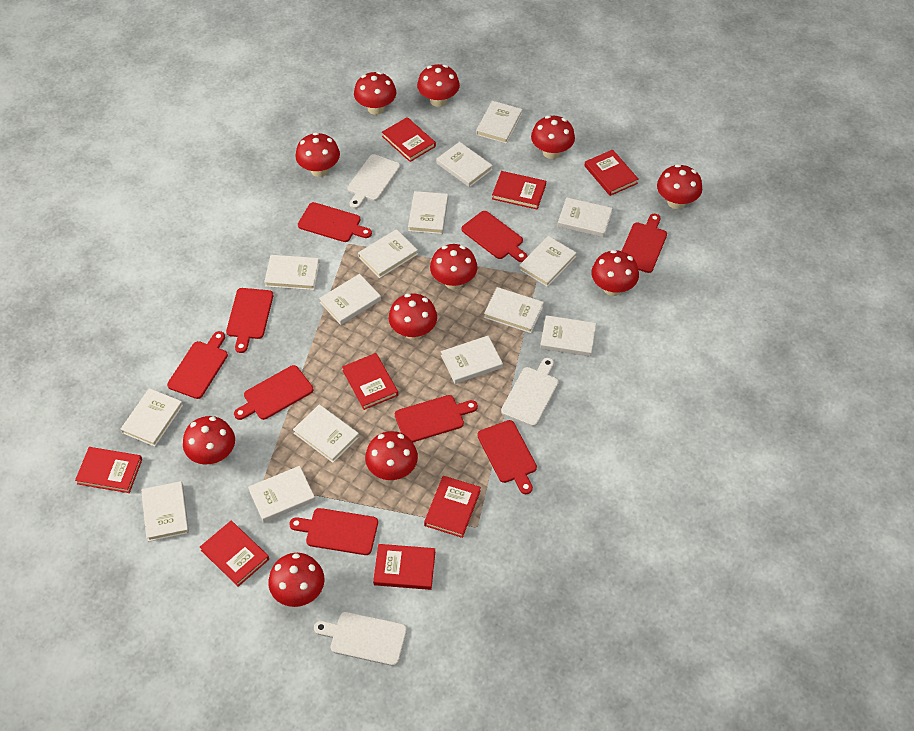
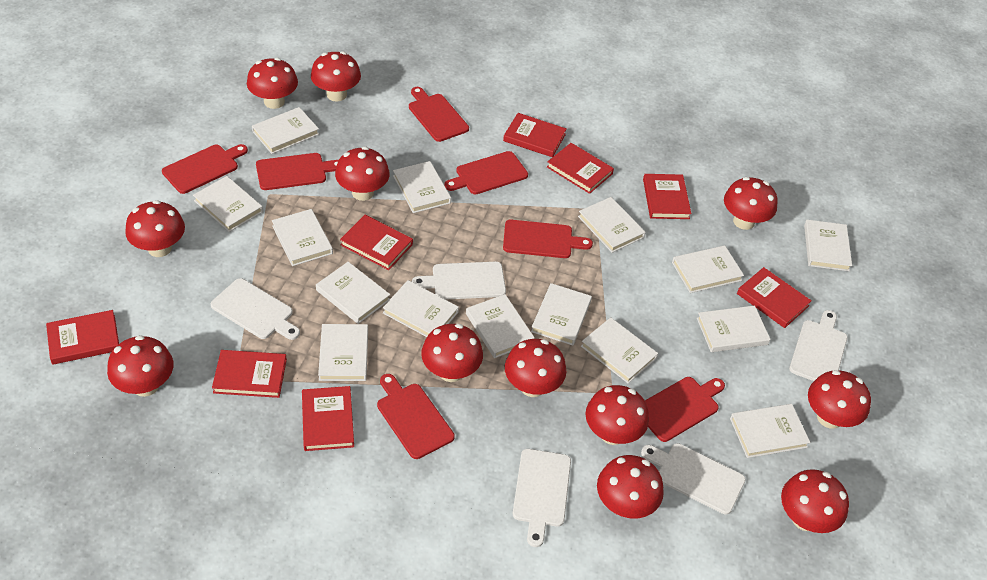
red cutting board: [167,331,228,399] [226,288,273,353] [234,365,314,420] [289,508,378,555] [298,202,372,242] [395,395,478,442] [461,211,527,262] [477,420,537,494] [622,214,667,273] = 9 -> [162,144,248,194] [256,153,339,190] [377,374,455,459] [409,87,469,142] [444,151,528,194] [503,220,593,258] [645,377,725,442] = 7
red mushroom: [183,416,235,465] [268,553,325,607] [295,132,340,177] [354,72,396,115] [365,431,418,480] [388,294,437,340] [417,64,460,107] [430,244,477,289] [531,115,575,159] [591,250,639,296] [657,164,702,209] = 11 -> [107,335,173,397] [125,200,185,257] [247,58,298,109] [311,51,361,101] [335,147,390,201] [421,324,483,382] [505,339,566,397] [586,385,649,445] [597,455,664,519] [724,177,778,230] [781,469,849,533] [808,370,871,429] = 12
white cutting board: [314,612,407,666] [347,154,400,209] [501,358,559,427] = 3 -> [211,278,300,340] [412,262,506,300] [513,449,571,547] [641,443,746,515] [789,310,848,381] = 5

